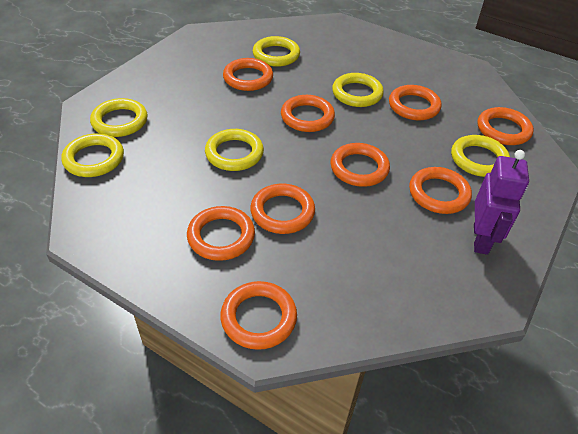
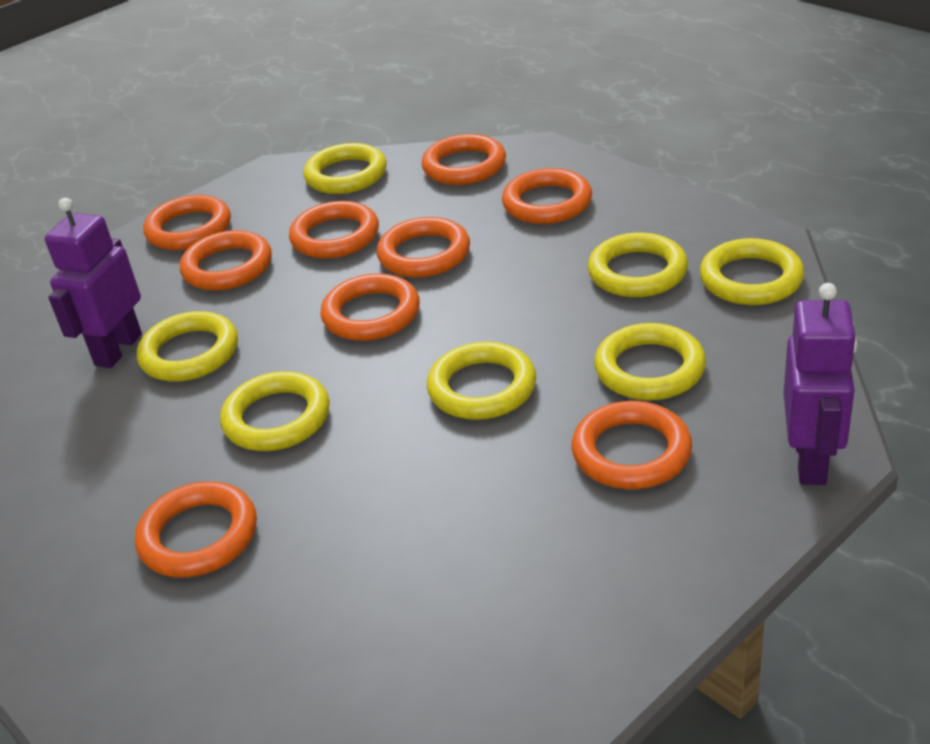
purple robot: [474,150,529,255] = 1 -> [45,198,142,368] [784,283,857,485] = 2
yellow ring: [61,133,124,177] [90,98,148,137] [205,129,264,171] [253,36,300,67] [332,73,384,107] [451,135,510,177] = 6 -> [137,311,238,382] [220,371,330,451] [303,143,387,194] [427,342,536,420] [588,232,688,297] [594,323,706,400] [700,238,804,305] = 7

